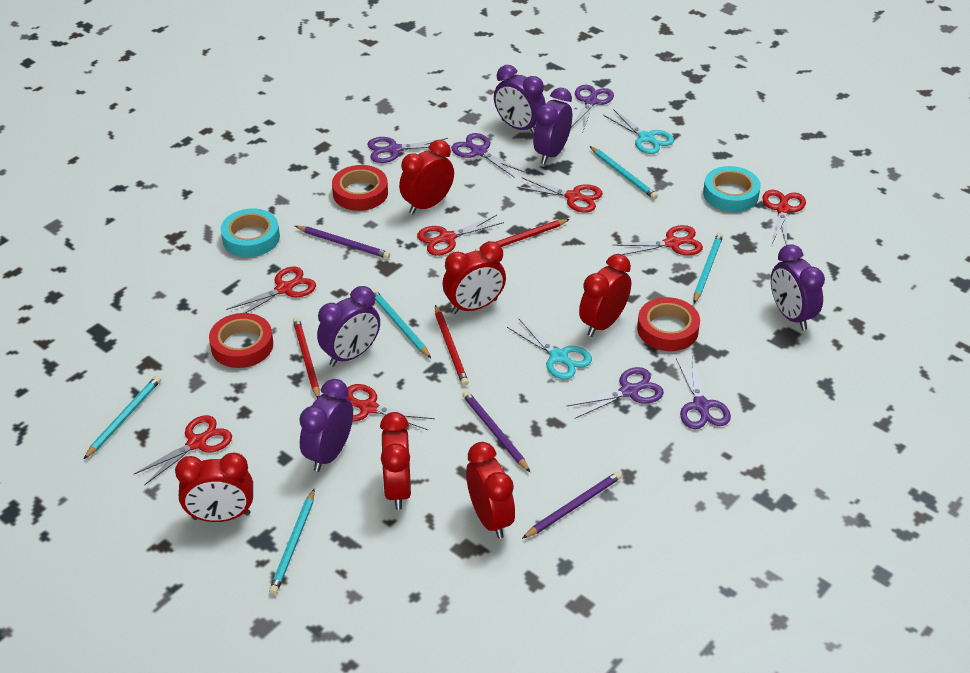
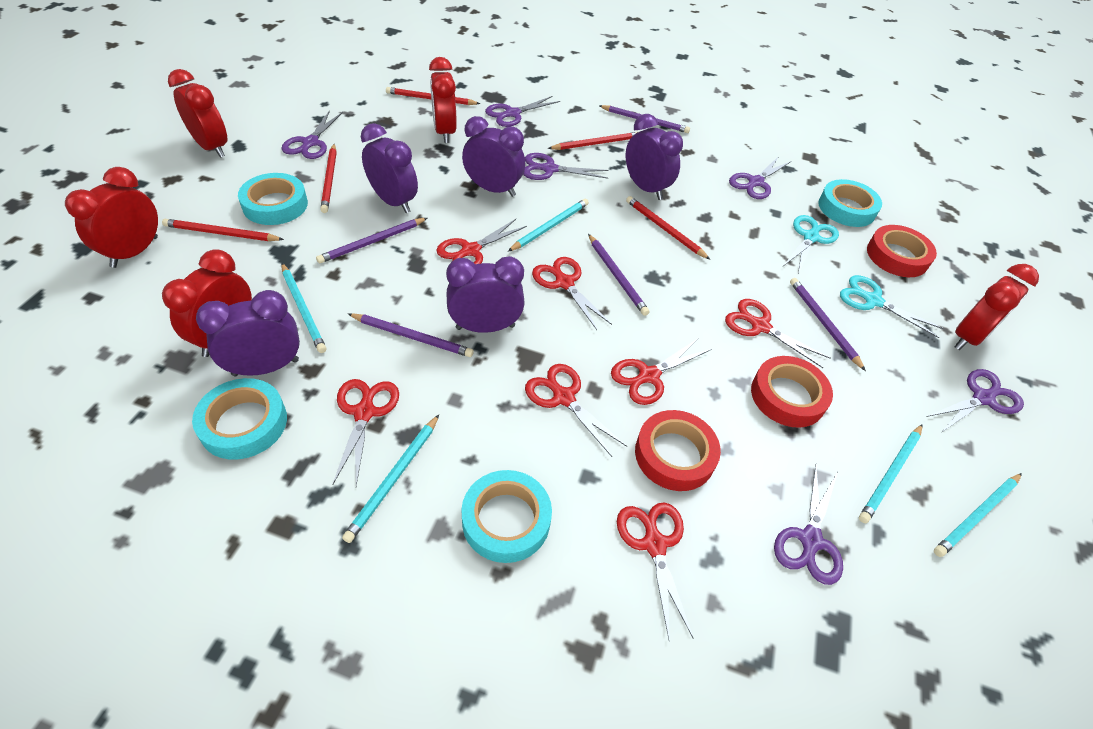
purple pencil: [295,226,390,259] [462,391,530,472] [522,471,622,539] = 3 -> [316,218,427,264] [348,313,474,357] [588,234,650,316] [599,105,690,133] [790,278,866,371] = 5
purple scissors: [367,137,451,163] [451,133,525,178] [566,367,664,418] [571,85,614,131] [676,355,731,429] = 5 -> [282,110,343,159] [485,96,560,127] [523,153,608,180] [729,156,791,199] [774,465,843,585] [926,369,1024,432] = 6
red clock: [175,453,253,522] [380,412,411,510] [399,140,454,214] [443,241,506,314] [466,442,515,539] [579,254,631,337] = 6 -> [65,167,158,268] [162,249,252,357] [168,69,228,158] [429,57,457,143] [954,264,1039,350] = 5
red pencil: [293,317,320,398] [435,305,469,386] [475,219,570,251] = 3 -> [162,219,284,241] [320,144,337,213] [386,87,480,105] [548,132,637,150] [626,196,710,259] = 5
turquoise tape: [221,208,280,257] [703,166,761,212] = 2 -> [192,378,287,459] [238,173,308,225] [461,470,552,563] [818,179,882,227] = 4

